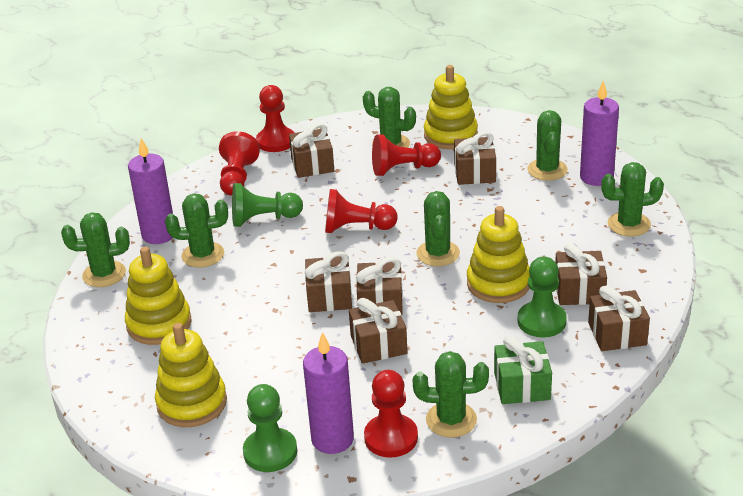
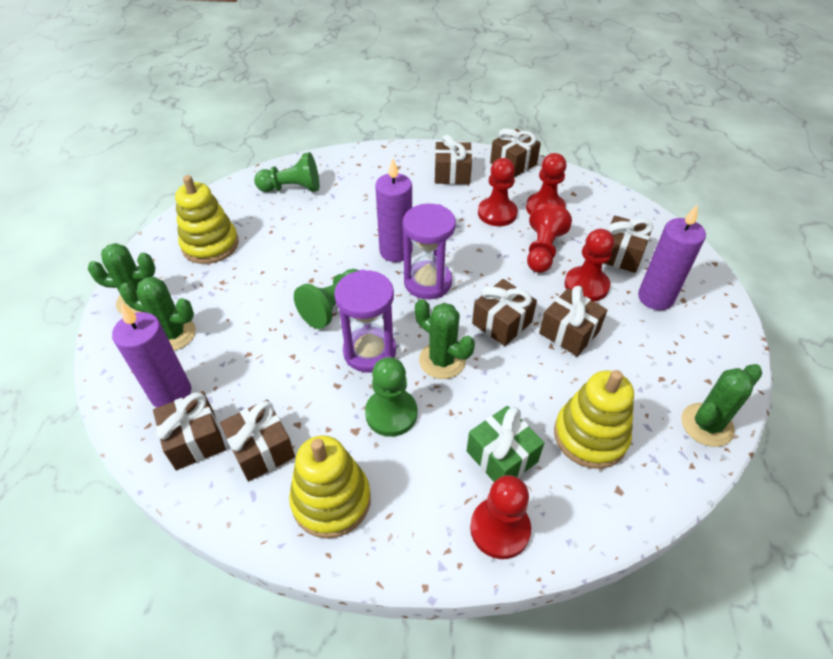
green cactus: [61,212,130,287] [165,193,228,268] [363,87,416,148] [413,351,489,438] [416,191,460,266] [527,110,568,181] [601,162,664,237] = 7 -> [88,243,155,314] [119,277,196,351] [415,299,475,379] [681,364,762,447] = 4
purple hourglass: none = 0 -> [334,270,396,373] [403,204,456,299] = 2
yellow stacking toy: [125,247,192,345] [155,323,227,427] [424,65,478,149] [467,206,530,303] = 4 -> [175,175,239,264] [289,435,371,538] [554,370,634,469] = 3

